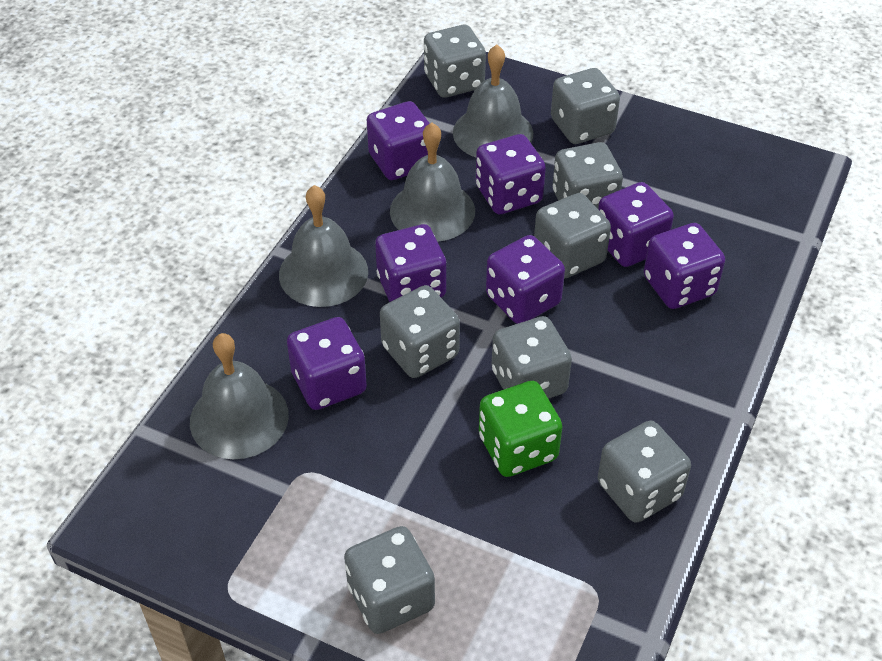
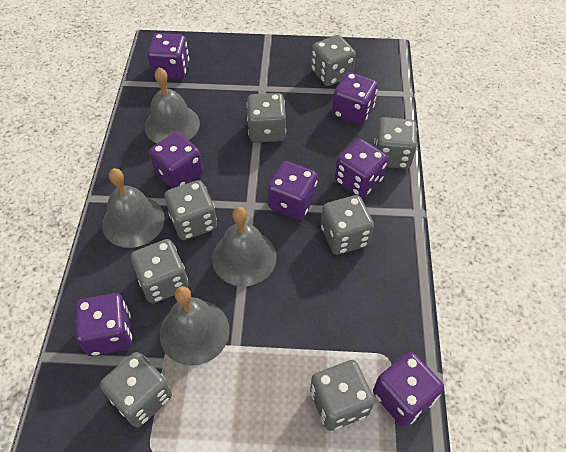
green dice: [479,381,563,477] = 1 -> none = 0

